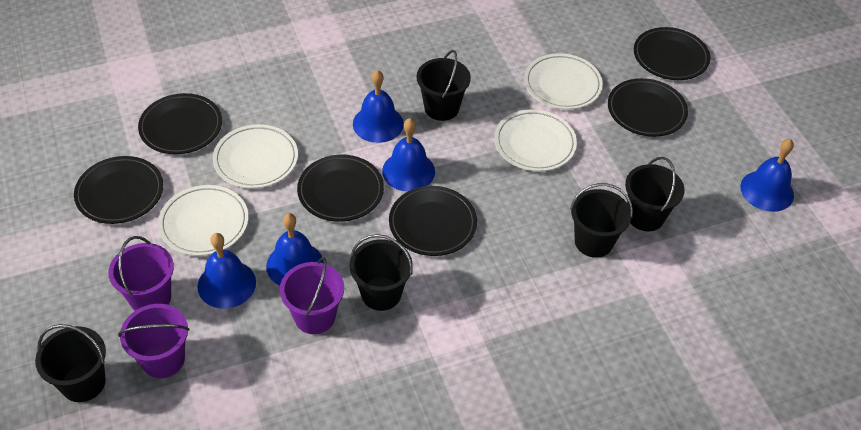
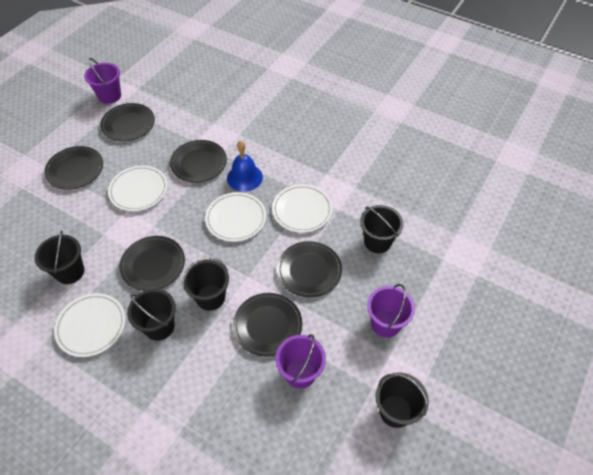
blue bell: [197,233,256,309] [266,213,324,286] [353,70,404,143] [382,118,435,192] [740,139,794,212] = 5 -> [227,141,263,192] = 1

